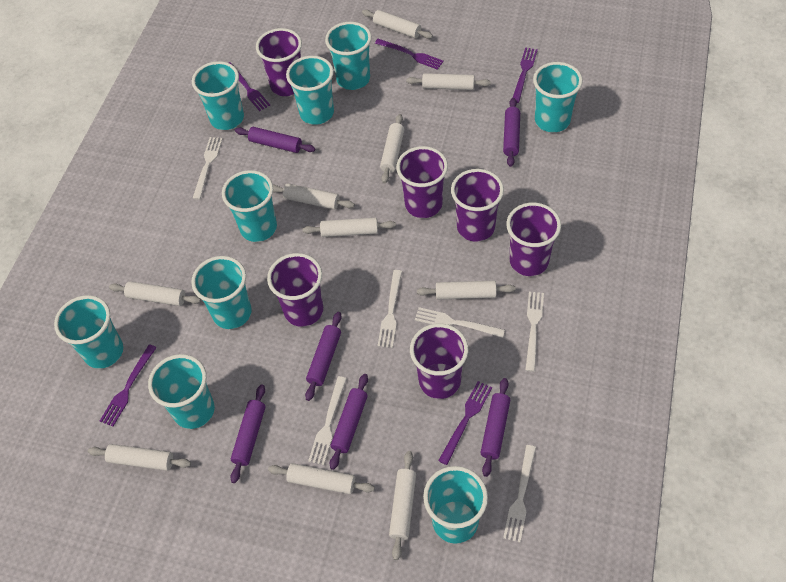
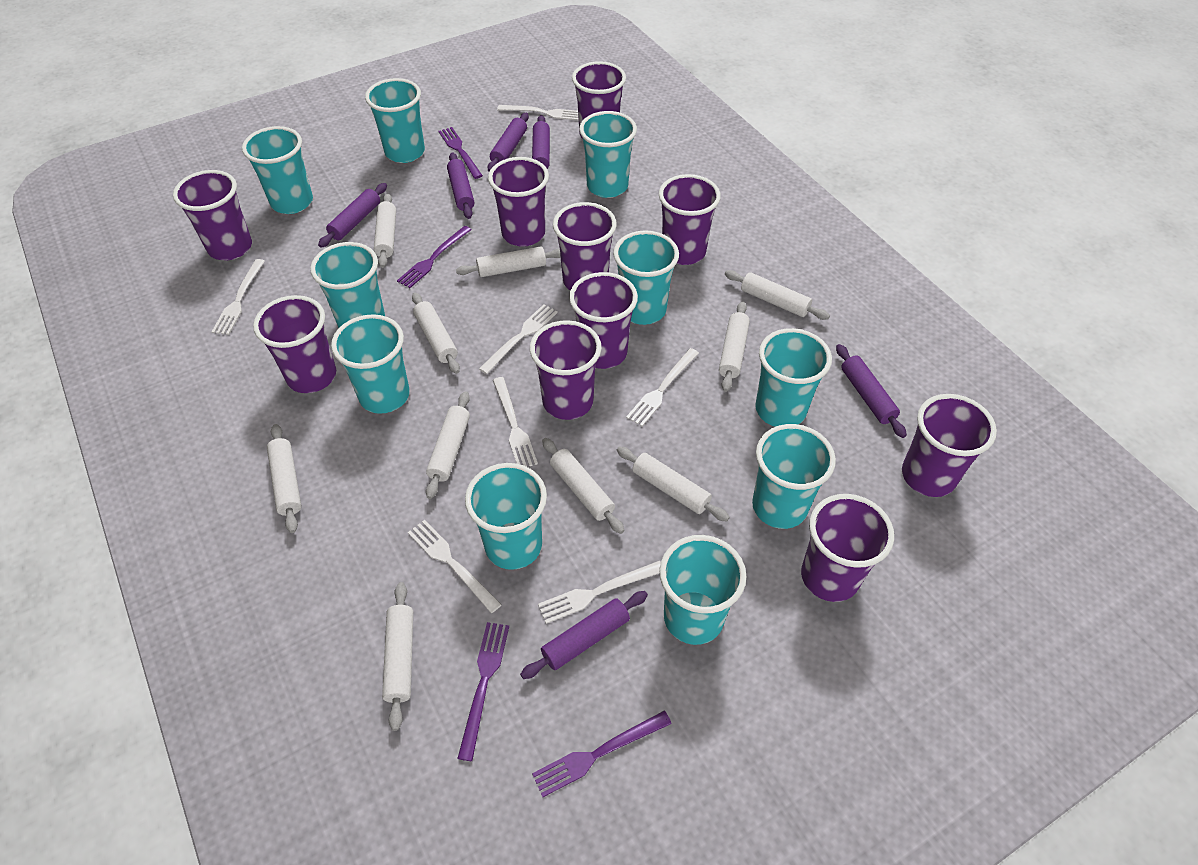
purple cup: [256,28,302,96] [267,253,323,327] [396,146,448,218] [410,323,468,399] [451,169,504,242] [506,202,561,276] = 6 -> [173,170,252,260] [253,295,336,393] [488,157,549,247] [530,320,602,420] [553,202,617,291] [569,272,638,369] [572,61,626,139] [659,174,721,265] [801,494,894,602] [902,394,997,497] = 10
purple fork: [100,344,157,426] [229,62,270,111] [375,39,444,70] [438,381,492,465] [513,47,538,103] = 5 -> [397,226,471,288] [439,127,483,179] [457,622,509,761] [532,711,672,797] = 4
turquoise cup: [54,295,123,369] [148,354,215,429] [191,256,252,329] [192,61,244,130] [222,170,277,242] [286,56,334,125] [325,22,372,90] [423,466,488,544] [533,62,583,132] = 9 -> [242,126,313,214] [310,242,385,328] [331,314,410,414] [365,78,425,163] [465,463,547,570] [579,111,637,198] [613,231,679,325] [659,535,747,645] [752,424,836,529] [755,328,832,427] = 10
white fork: [193,137,223,200] [308,376,347,465] [378,270,402,348] [415,307,505,338] [503,445,536,542] [525,292,544,372] = 6 -> [212,259,265,335] [408,520,502,613] [479,304,558,374] [493,377,538,467] [497,105,579,121] [538,561,661,624] [626,348,699,426] = 7

